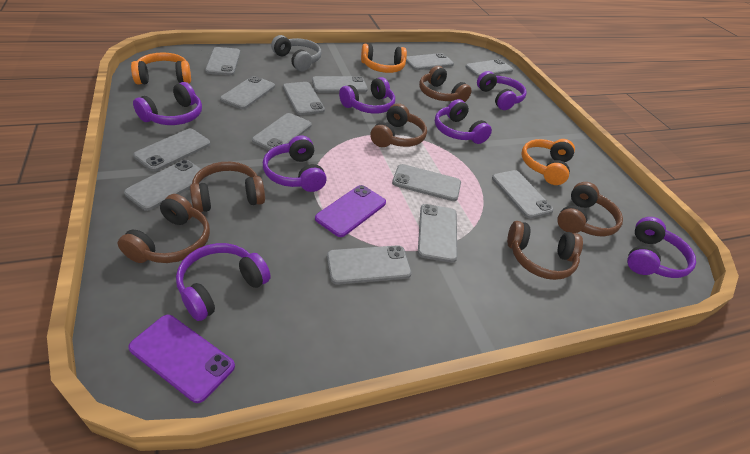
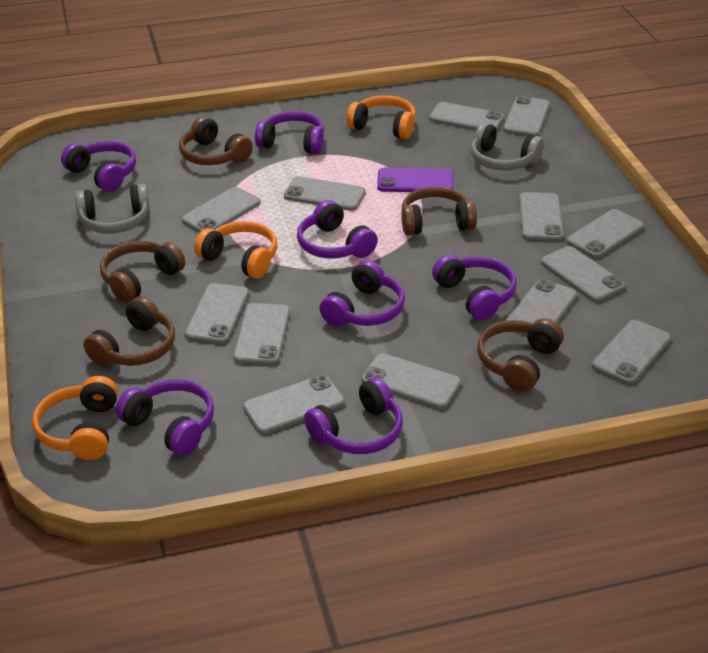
brown headphones: [118,194,210,263] [190,162,265,212] [370,103,427,147] [419,66,472,102] [507,221,583,280] [557,182,623,236] = 6 -> [84,296,175,366] [100,241,185,303] [179,116,253,165] [401,187,477,235] [477,318,564,392] = 5
grey headphones: [271,35,321,71] = 1 -> [75,184,150,234] [471,123,544,171] = 2
purple phone: [128,315,235,403] [315,185,386,237] = 2 -> [377,168,454,192] = 1

